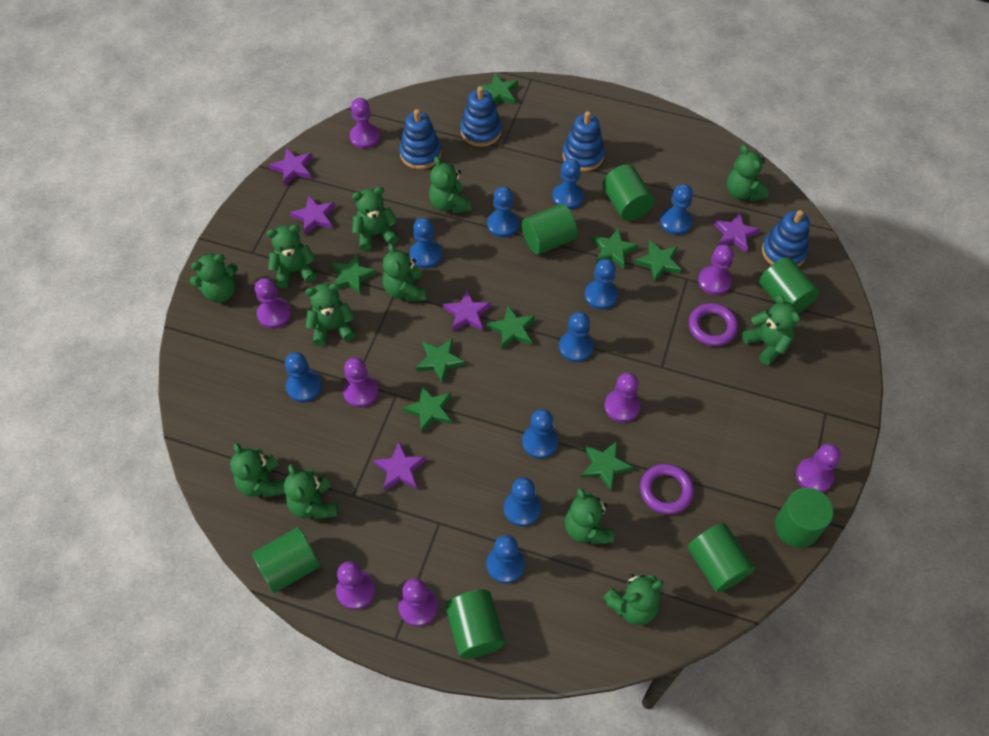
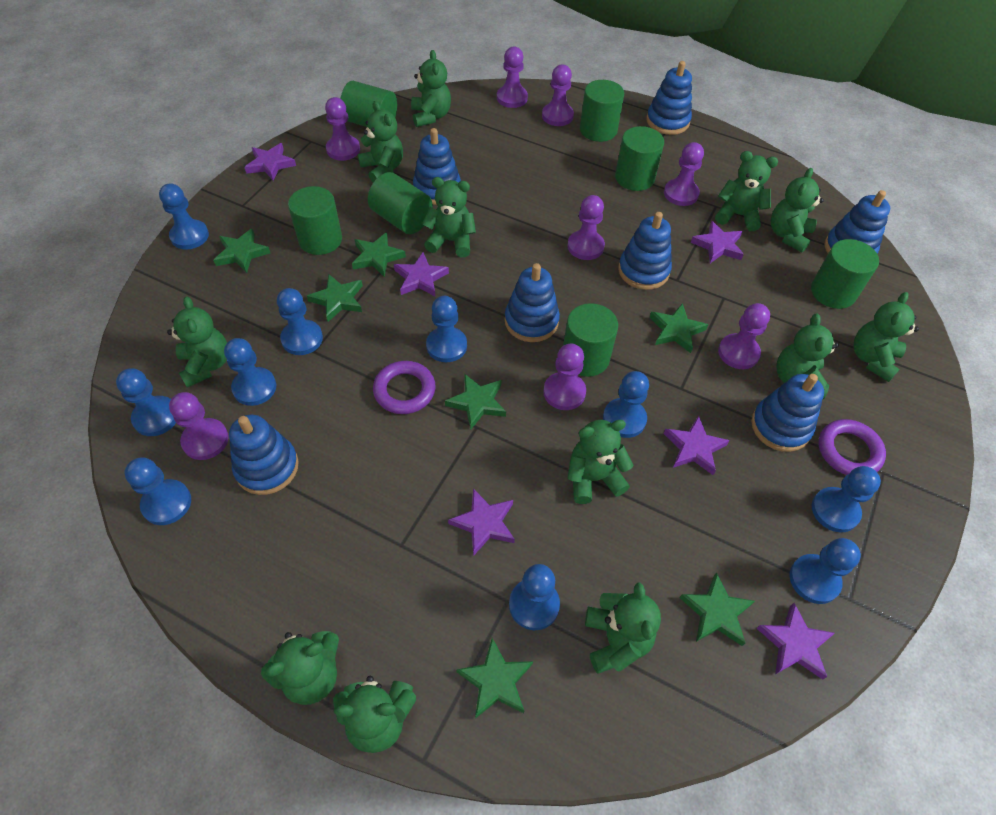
blue stacking toy: [399,109,441,169] [461,86,502,147] [563,111,605,172] [762,210,810,266] = 4 -> [229,415,299,495] [413,128,461,205] [505,263,560,342] [618,212,672,290] [646,61,692,135] [751,374,824,452] [825,190,890,254] = 7
green star: [331,253,377,295] [403,385,452,433] [416,338,465,384] [477,74,518,104] [487,306,535,349] [581,441,633,491] [592,228,638,269] [635,240,682,282] = 8 -> [213,229,270,273] [307,274,363,322] [352,232,406,277] [445,374,506,430] [456,638,533,719] [650,303,708,353] [680,572,755,646] = 7
purple star: [269,148,313,186] [290,196,336,235] [373,442,426,491] [443,290,491,331] [714,212,761,253] = 5 -> [244,143,296,181] [394,252,449,296] [448,488,515,556] [663,416,730,475] [691,221,744,263] [756,603,835,680] = 6

